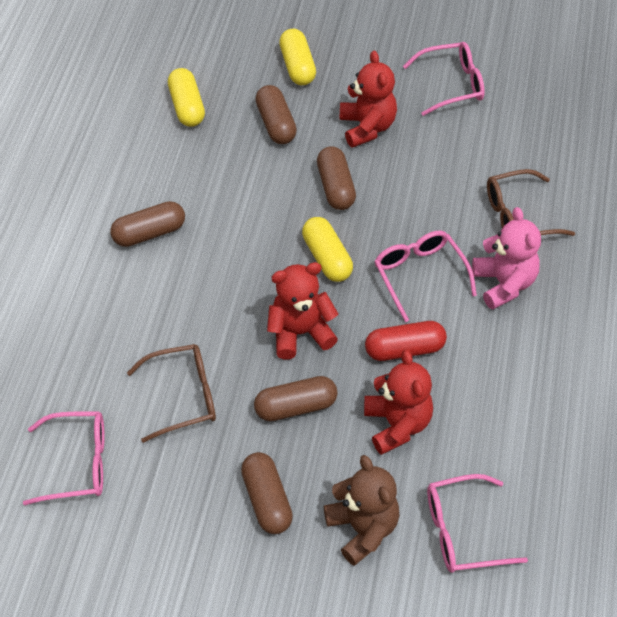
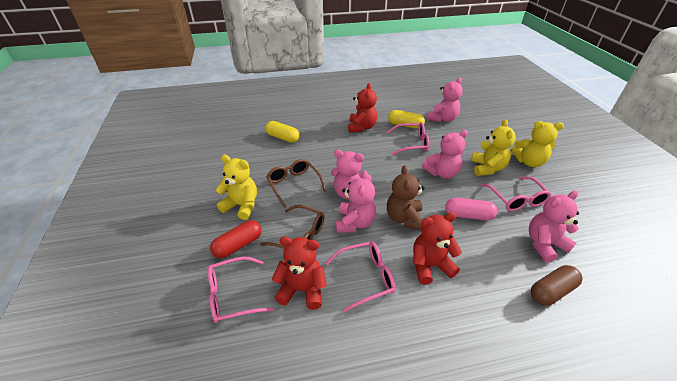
brown capsule: [110,201,185,247] [241,452,293,534] [254,376,338,421] [255,85,297,144] [317,146,356,210] = 5 -> [531,265,582,306] = 1
pink capsule: none = 0 -> [445,198,497,221] = 1
pink teddy bear: [472,207,541,310] = 1 -> [331,150,372,199] [336,170,376,233] [422,130,468,179] [427,77,463,122] [529,191,579,262] = 5
yellow capsule: [168,68,205,127] [279,29,316,85] [302,217,353,282] = 3 -> [265,121,300,143] [388,110,425,129] = 2
yellow teddy bear: none = 0 -> [216,155,257,220] [471,120,516,176] [511,121,564,167] = 3

